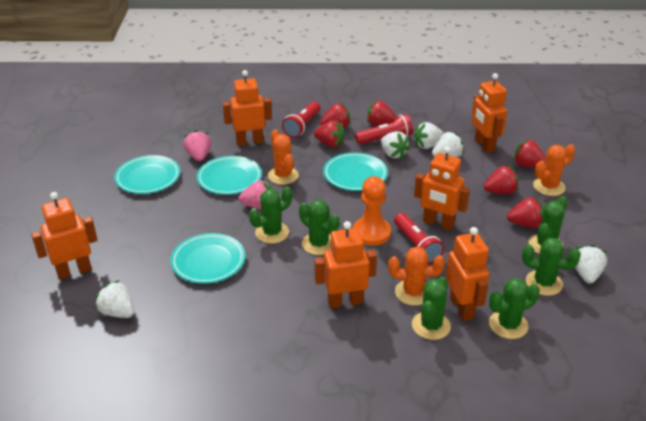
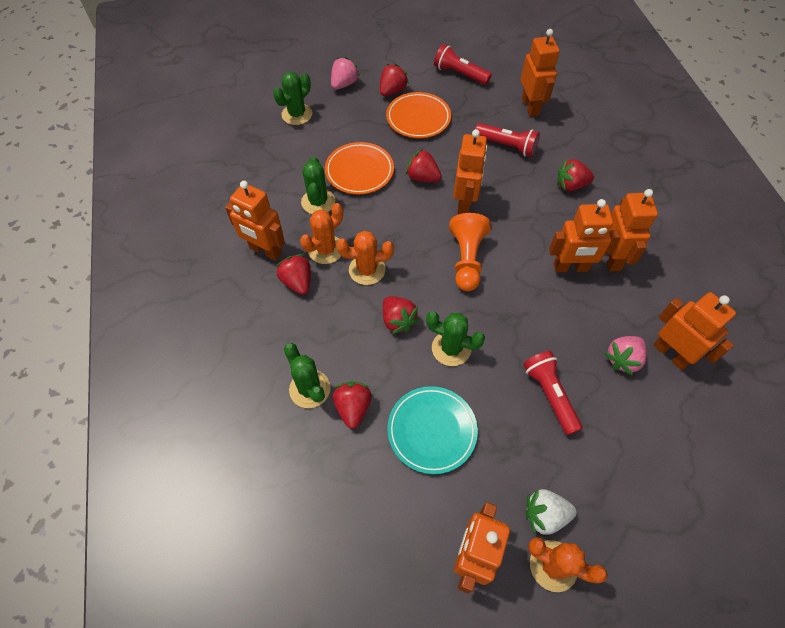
green cactus: [249,187,292,244] [299,200,340,255] [412,277,451,340] [489,278,540,339] [522,238,581,296] [529,196,567,254] = 6 -> [273,72,312,125] [284,343,331,408] [301,157,335,214] [426,311,485,366] = 4
orange plate: none = 0 -> [325,142,394,195] [386,92,451,138] = 2
orange robot: [31,192,98,280] [223,70,272,146] [314,221,377,308] [414,146,470,231] [446,227,489,321] [471,73,507,153] = 6 -> [225,181,285,260] [453,129,487,214] [454,502,510,593] [520,29,560,117] [549,199,621,272] [607,189,658,272] [653,292,736,370] = 7
turquoise plate: [114,155,180,194] [170,233,245,284] [197,156,262,195] [323,153,388,191] = 4 -> [387,386,478,474] = 1
white strawberry: [95,280,134,318] [381,131,410,159] [414,122,444,149] [432,131,464,157] [575,245,607,284] = 5 -> [526,489,577,535] = 1

